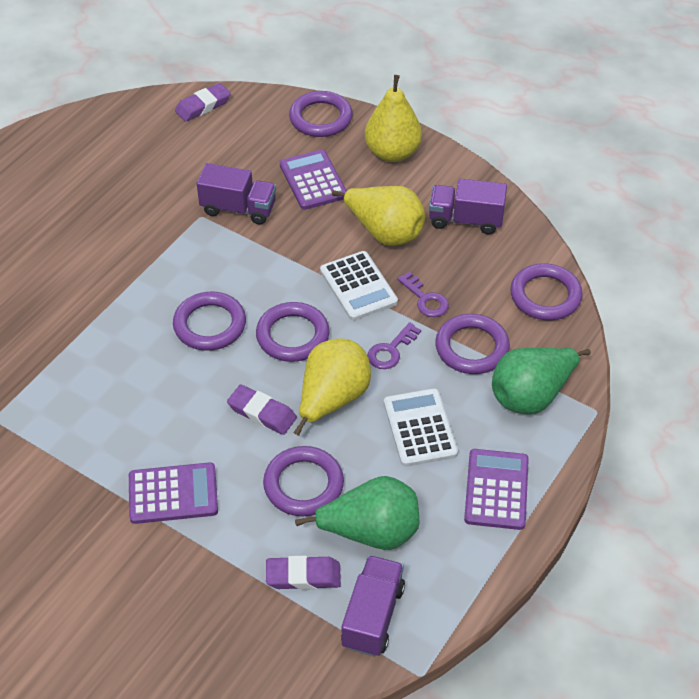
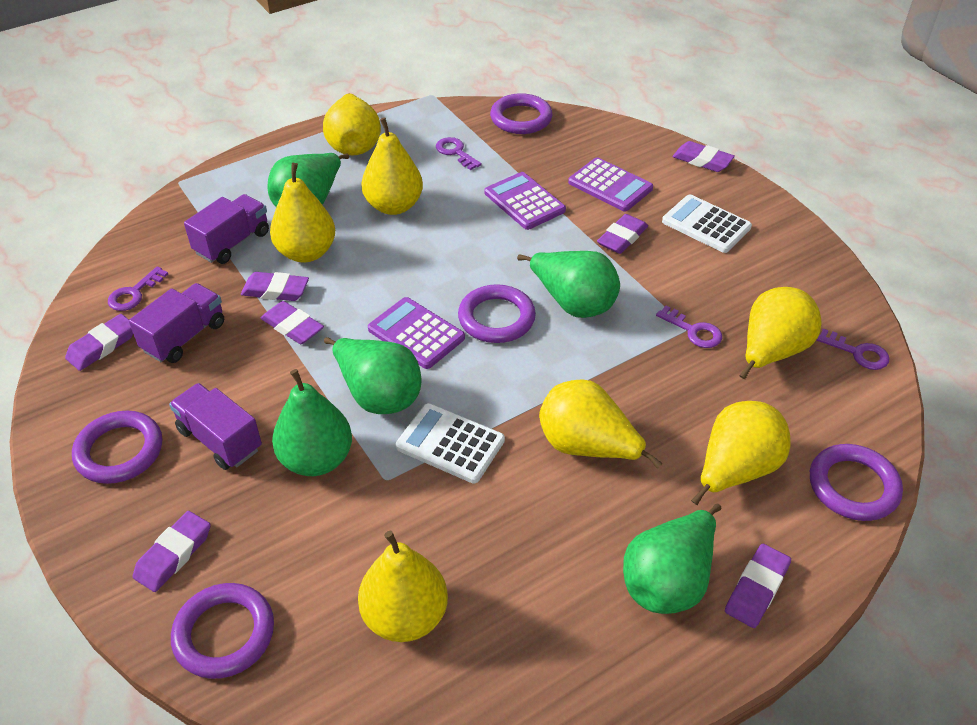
green pear: [295,476,419,550] [492,348,591,414] = 2 -> [267,153,349,207] [272,369,352,476] [324,337,421,414] [517,251,620,318] [623,503,721,614] = 5
purple eraser: [175,83,231,122] [227,384,297,435] [266,556,341,590] = 3 -> [65,314,133,371] [133,511,210,592] [241,272,309,301] [260,301,324,344] [597,214,648,254] [673,141,735,172] [725,544,791,628] = 7
purple key: [367,322,421,369] [397,272,449,317] = 2 -> [108,266,168,311] [436,137,482,170] [656,306,722,348] [817,329,889,370] = 4
purple ring: [173,292,246,351] [256,302,330,362] [263,446,344,516] [289,91,353,137] [435,314,510,374] [510,263,583,320] = 6 -> [72,411,162,484] [171,583,274,679] [458,284,536,343] [490,93,553,134] [810,444,903,521] = 5
yellow pear: [293,338,371,436] [332,186,425,246] [365,75,422,162] = 3 -> [270,163,335,262] [323,93,381,155] [358,531,448,642] [361,118,423,215] [539,379,663,469] [691,401,791,505] [739,287,822,379] = 7

